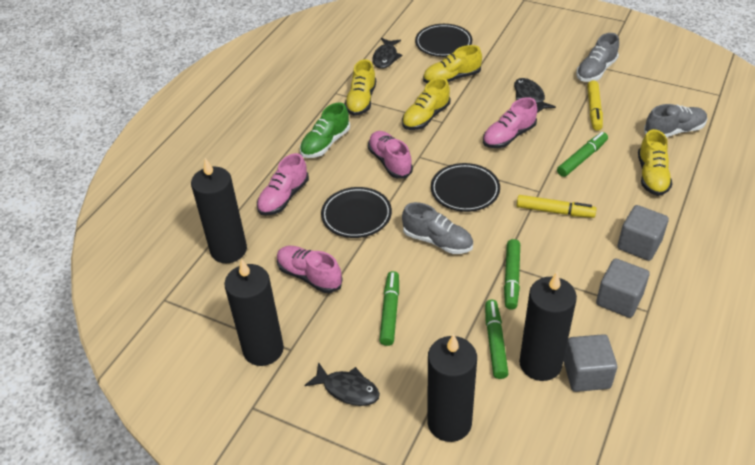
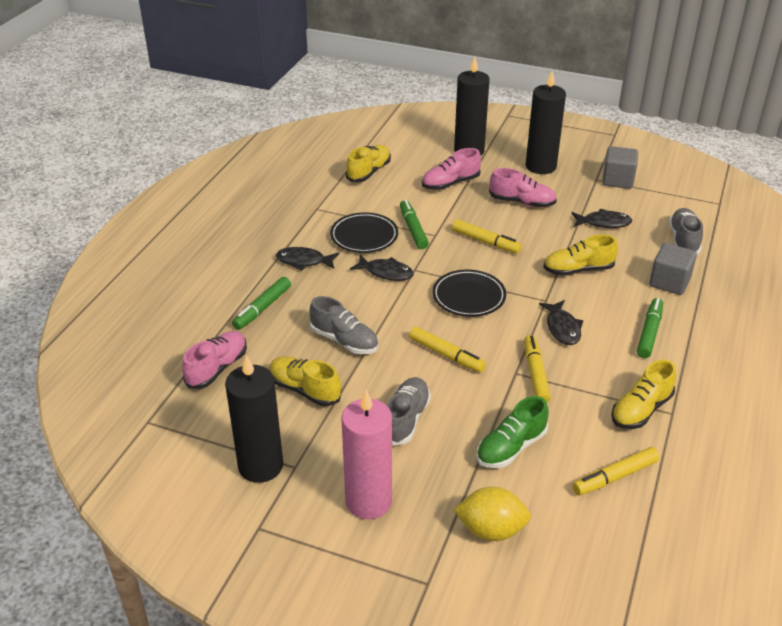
black candle: [191,158,247,263] [224,259,284,366] [427,334,477,442] [519,272,577,381] = 4 -> [225,355,283,483] [454,57,490,156] [526,71,566,174] = 3
black fish: [304,362,380,406] [372,38,402,69] [514,78,556,113] = 3 -> [276,247,339,271] [350,255,414,281] [539,300,583,345] [571,209,632,228] = 4
black plate: [321,187,392,238] [415,24,472,57] [431,163,500,212] = 3 -> [330,212,398,253] [432,270,506,317] = 2
green marker: [379,271,399,346] [485,300,509,379] [504,239,520,310] [557,132,608,177] = 4 -> [232,277,291,330] [400,200,429,249] [637,298,663,358] = 3
grey cube: [564,334,617,392] [596,258,650,318] [617,205,669,261] = 3 -> [602,146,638,189] [649,243,697,295] = 2
pink candle: none = 0 -> [342,390,392,519] = 1
pink shoe: [257,153,309,216] [277,246,343,293] [368,131,413,178] [483,97,537,148] = 4 -> [182,331,247,389] [422,148,481,190] [489,168,557,207] = 3
yellow lemon: none = 0 -> [453,487,531,541] = 1
yellow marker: [516,195,597,218] [587,80,603,131] = 2 -> [409,327,486,373] [452,219,522,253] [524,335,551,403] [573,447,660,495] = 4

